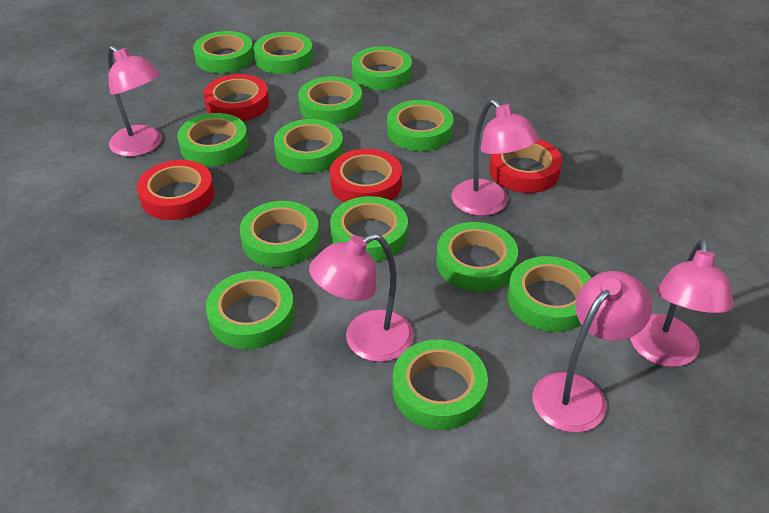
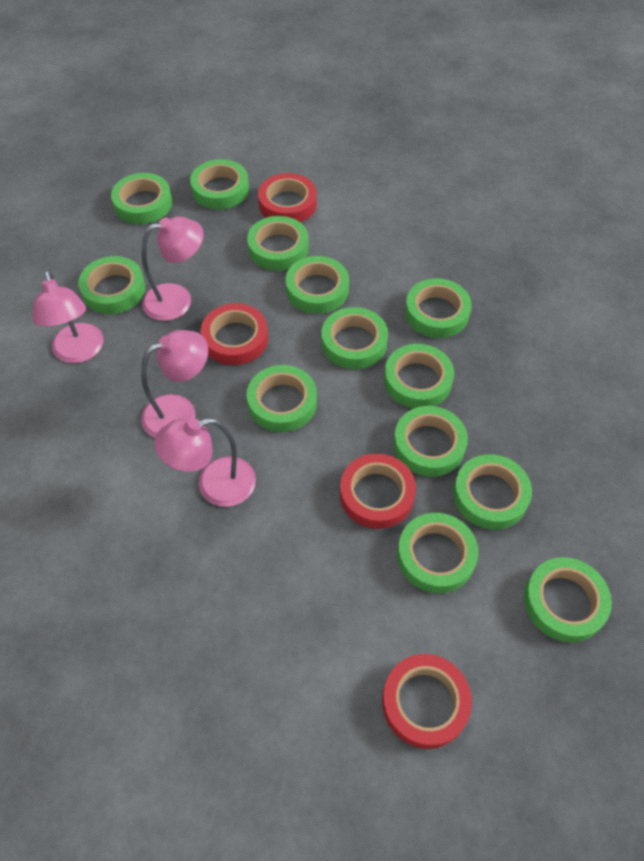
pink lamp: [108,45,162,157] [309,233,414,362] [452,99,539,216] [532,271,652,433] [630,239,734,367] = 5 -> [32,271,103,363] [141,216,204,321] [141,330,208,438] [154,418,256,507] = 4

